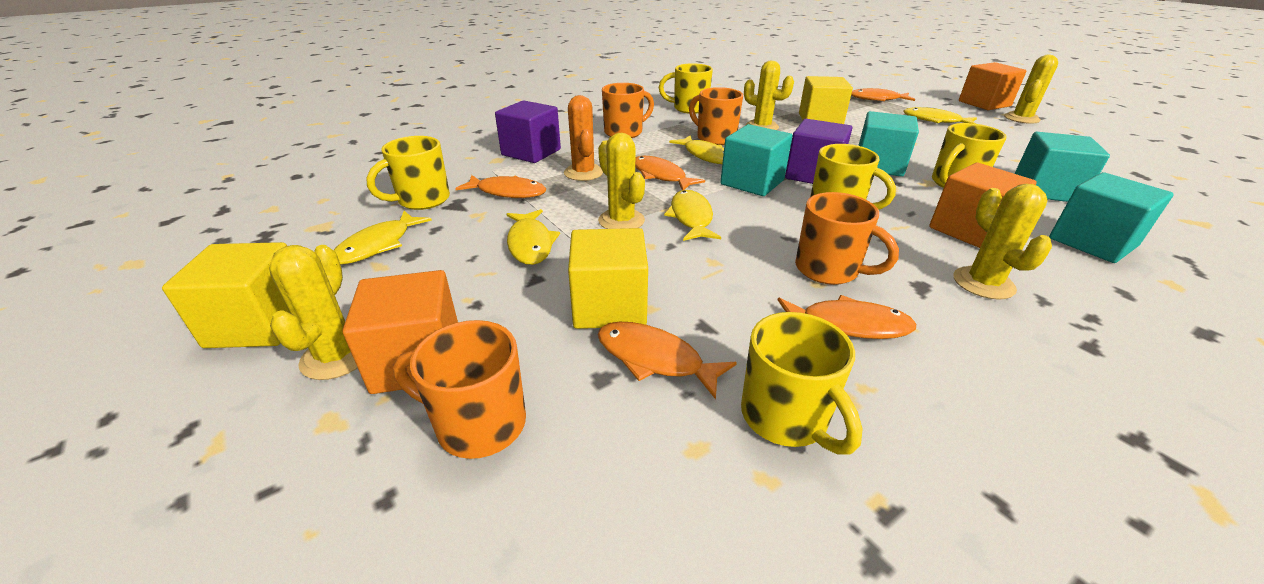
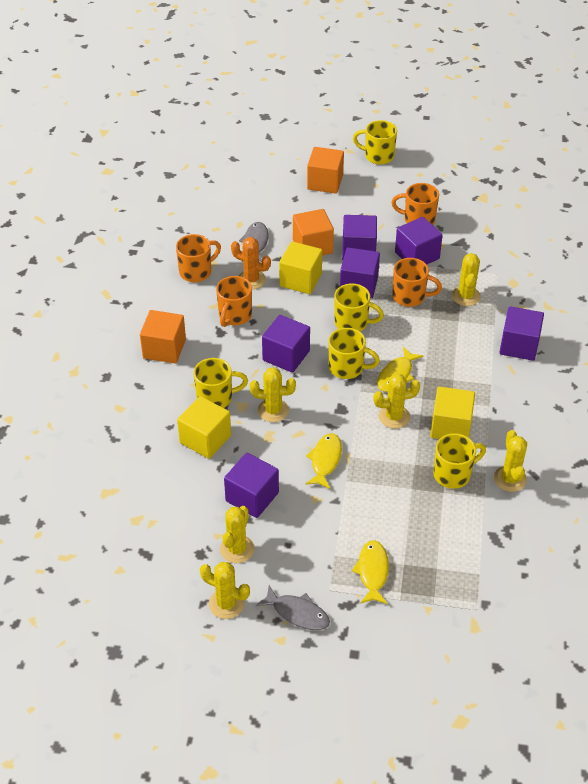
grey fish: none = 0 -> [239,222,269,262] [256,585,330,630] = 2
orange fish: [455,175,546,198] [597,322,737,399] [635,156,705,190] [778,295,916,339] [851,88,915,101] = 5 -> none = 0
purple cube: [495,100,561,163] [785,119,852,184] = 2 -> [224,453,279,518] [262,315,310,373] [340,247,380,298] [342,215,377,260] [395,217,443,264] [499,306,544,361] = 6
turquoise cube: [720,124,793,196] [858,111,919,177] [1014,132,1110,202] [1049,172,1174,263] = 4 -> none = 0
yellow cactus: [269,245,358,380] [598,133,645,229] [744,61,794,130] [953,184,1052,300] [1004,55,1058,124] = 5 -> [200,562,250,619] [220,506,254,563] [250,367,296,422] [373,374,420,429] [452,253,481,306] [494,430,527,492] = 6
yellow fish: [333,211,432,265] [507,209,560,265] [664,190,721,241] [669,135,724,164] [904,107,977,124] = 5 -> [305,433,342,489] [352,540,389,604] [377,347,423,392] = 3

